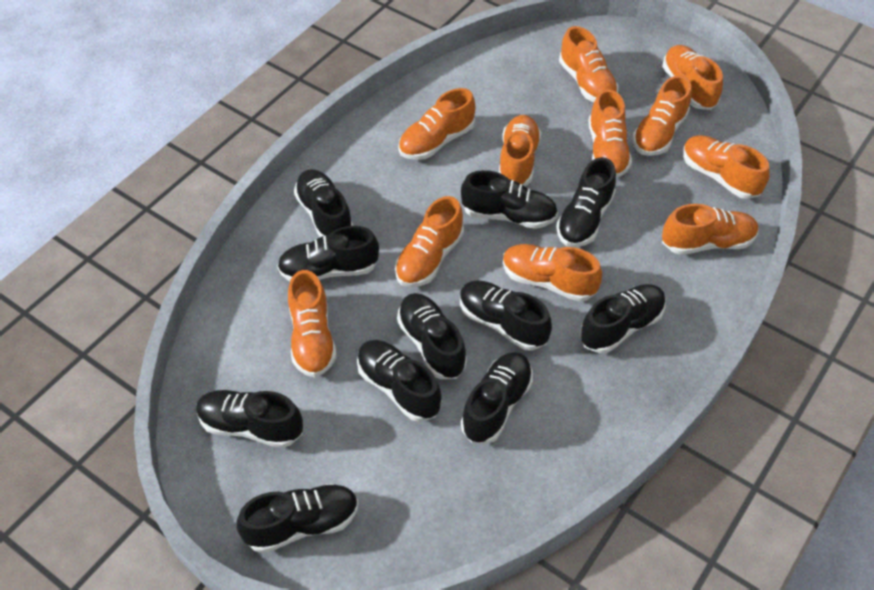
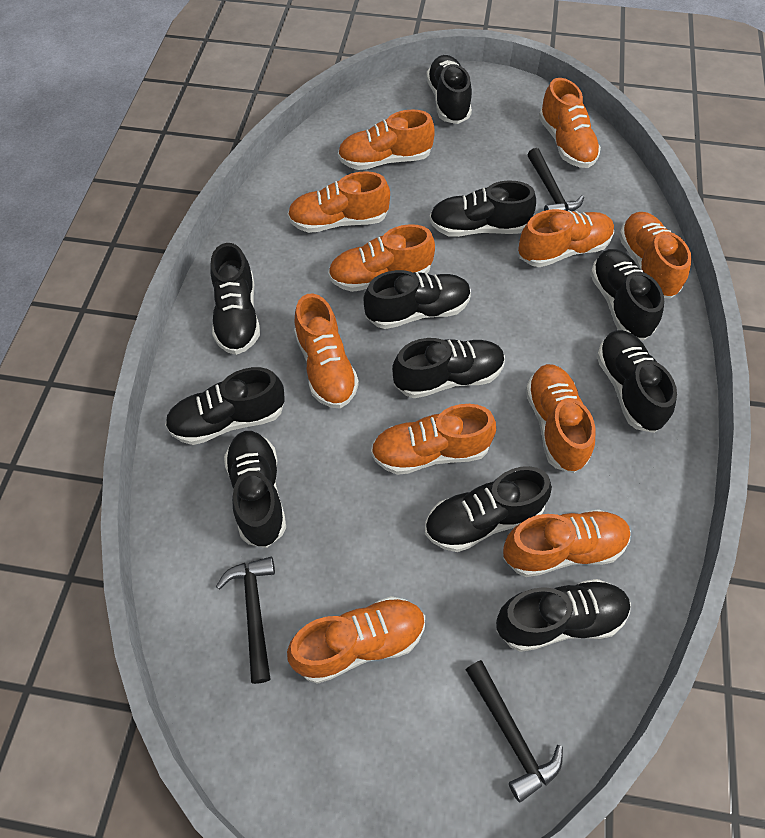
black hammer: none = 0 -> [216,557,275,684] [465,660,563,803] [527,148,584,211] = 3

